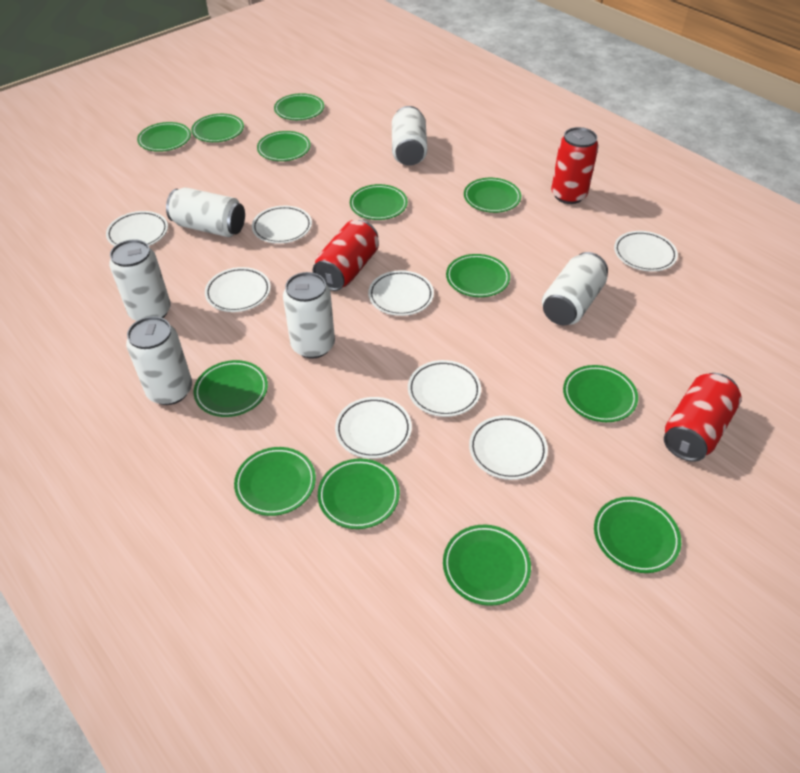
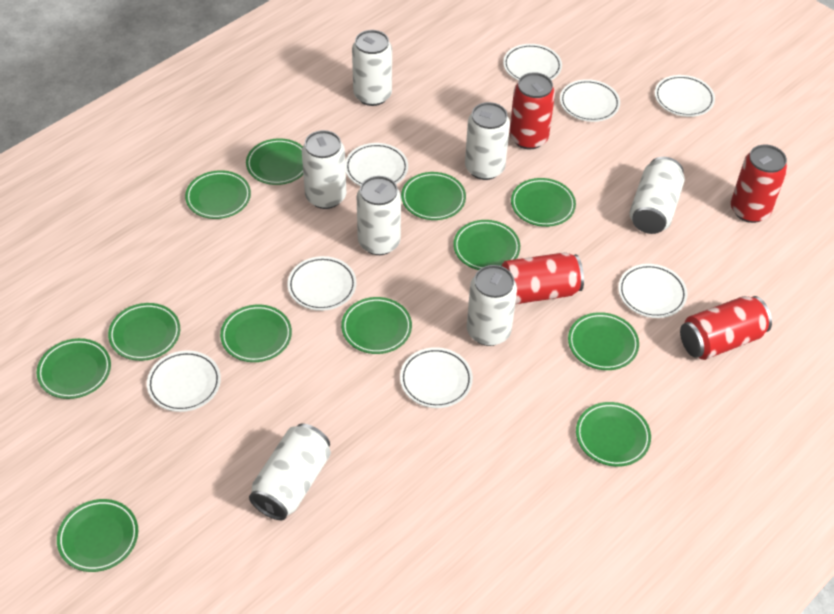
green plate: [137,122,191,152] [191,114,244,142] [193,360,268,417] [234,447,316,516] [257,131,311,161] [274,93,324,120] [318,458,400,529] [350,184,408,220] [443,525,531,606] [446,254,510,297] [464,178,521,213] [563,365,638,422] [594,497,681,573] = 13 -> [36,338,111,399] [57,499,138,572] [108,303,180,361] [185,170,251,219] [220,304,292,362] [246,138,303,185] [341,297,412,354] [401,172,466,220] [453,220,520,270] [511,178,576,227] [568,312,639,370] [576,402,651,467] = 12
red can: [313,220,379,291] [551,127,599,204] [664,373,742,462] = 3 -> [501,252,584,304] [509,72,555,149] [680,296,772,360] [731,145,787,223] = 4
white can: [109,239,171,321] [126,316,192,405] [166,187,245,237] [283,272,335,359] [392,106,427,166] [542,252,608,325] = 6 -> [249,423,331,520] [302,130,346,209] [352,30,392,106] [357,176,401,255] [465,102,510,180] [467,265,517,346] [630,157,685,234] = 7

